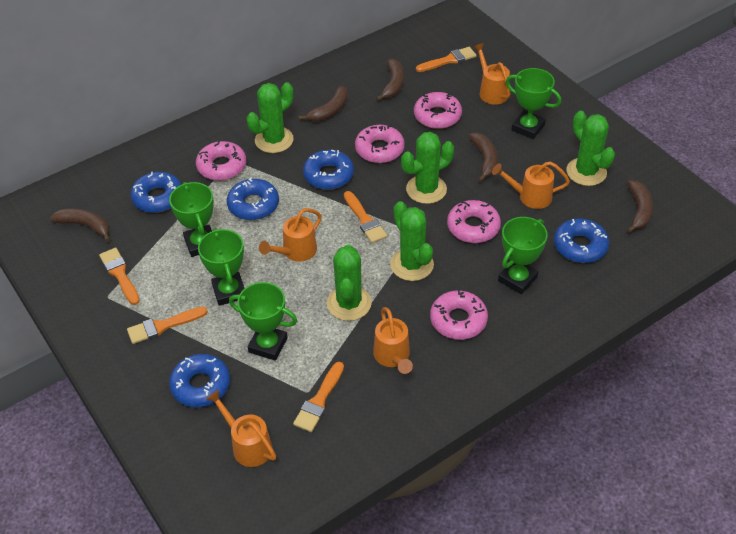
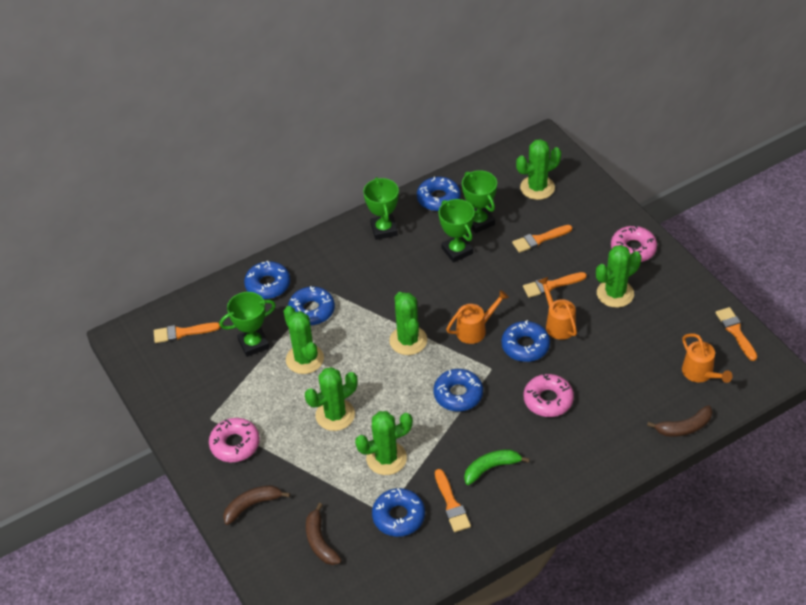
blue donut: [130,172,182,213] [169,354,230,407] [227,177,279,220] [303,150,354,190] [554,219,609,263] = 5 -> [244,261,290,299] [288,286,335,325] [372,488,425,537] [417,177,460,211] [433,369,483,411] [501,320,550,362] = 6
brown banana: [50,208,110,242] [299,85,348,122] [376,59,404,101] [469,132,498,182] [627,180,653,233] = 5 -> [223,485,290,525] [306,503,342,565] [647,405,713,437] = 3
green banana: none = 0 -> [464,450,530,485] = 1
green cactus: [247,82,294,153] [327,245,372,321] [390,201,434,281] [401,132,454,204] [566,111,615,186] = 5 -> [284,306,324,374] [305,367,358,431] [355,411,413,475] [389,292,427,355] [516,139,561,200] [596,245,641,308] = 6
green trophy: [169,182,214,257] [198,228,245,306] [229,282,297,361] [498,217,548,295] [506,68,561,139] = 5 -> [220,292,276,357] [363,177,399,240] [439,199,475,263] [462,170,497,233] = 4
orange watering can: [206,390,276,467] [259,208,322,262] [373,307,413,374] [473,43,510,105] [492,162,570,209] = 5 -> [446,290,509,344] [538,277,577,340] [682,333,733,383] = 3
pink donut: [196,141,246,181] [355,125,405,163] [414,92,462,129] [430,290,488,340] [447,200,501,243] = 5 -> [209,418,260,462] [524,374,574,417] [611,225,657,262] = 3

